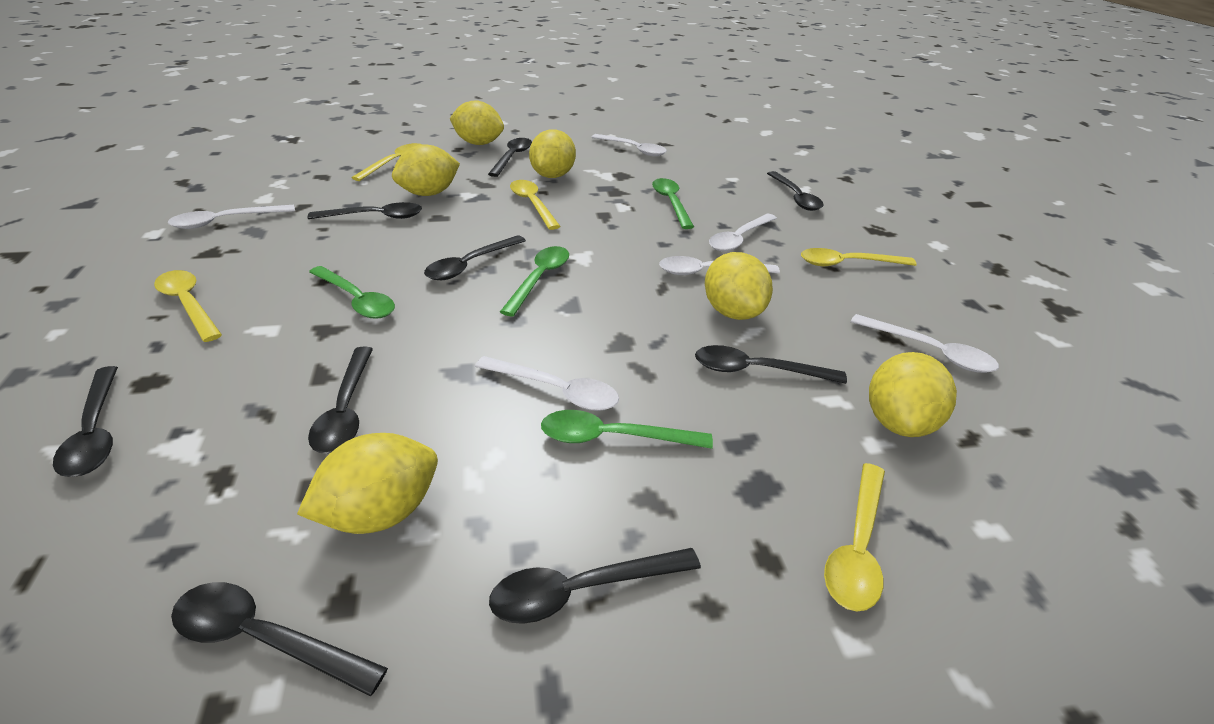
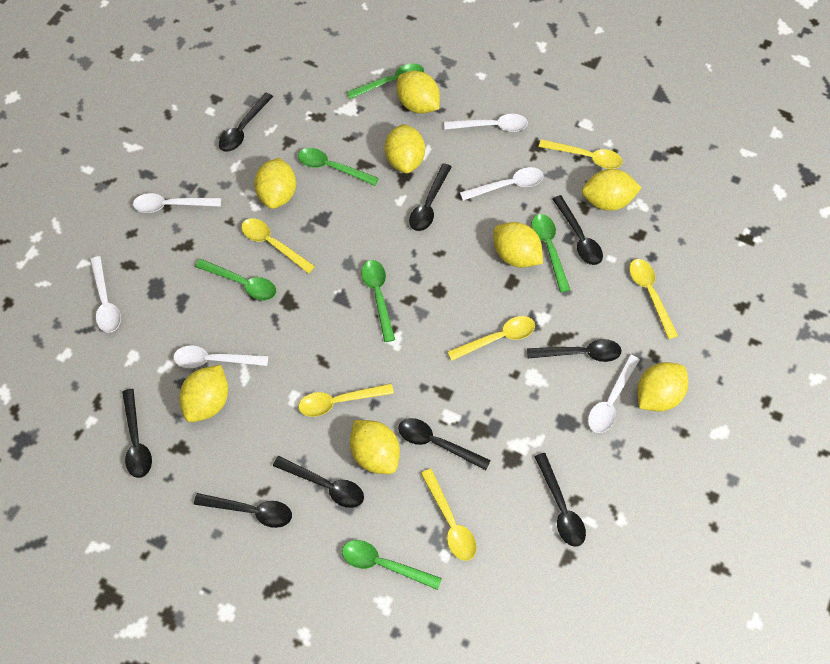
green spoon: [309,266,395,319] [500,246,569,316] [541,410,713,449] [652,178,694,229] = 4 -> [195,259,276,300] [298,148,379,186] [342,540,442,590] [347,63,424,99] [361,260,395,342] [531,214,570,293] = 6
yellow lemon: [297,433,438,534] [392,144,460,196] [450,100,504,145] [529,129,576,178] [705,252,773,320] [869,352,957,437] = 6 -> [179,365,228,422] [254,158,296,209] [350,420,400,474] [385,124,425,173] [397,71,440,113] [493,222,543,268] [582,169,641,211] [637,362,688,412] = 8
yellow spoon: [154,270,222,342] [351,143,422,181] [510,180,561,230] [801,248,916,266] [824,463,885,611] = 5 -> [241,218,315,274] [299,383,394,417] [421,469,477,561] [447,316,535,361] [539,139,623,169] [629,259,678,339] = 6

